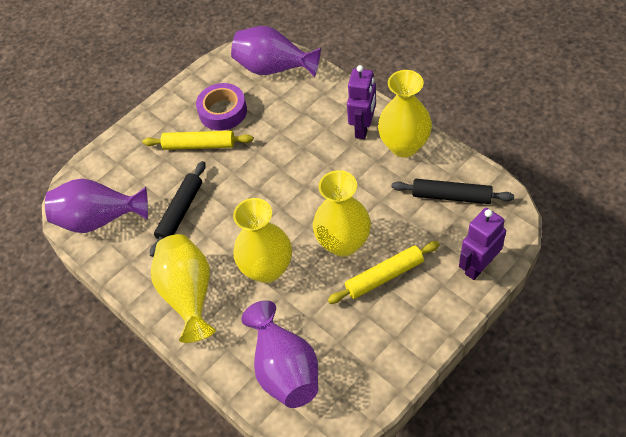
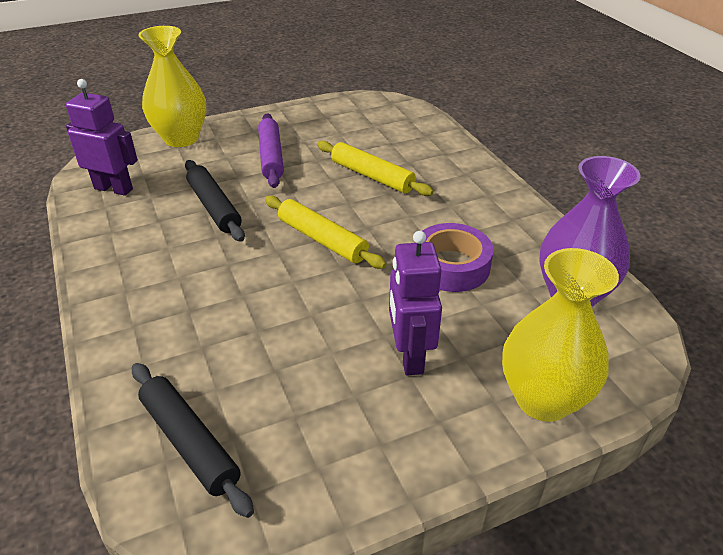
purple rolling pin: none = 0 -> [258,114,284,188] = 1
purple vase: [45,178,148,233] [231,26,321,78] [242,300,318,408] = 3 -> [539,156,641,307] = 1
yellow vase: [151,234,216,343] [233,198,292,283] [313,170,371,257] [378,70,432,157] = 4 -> [138,26,206,147] [502,248,619,422] = 2

